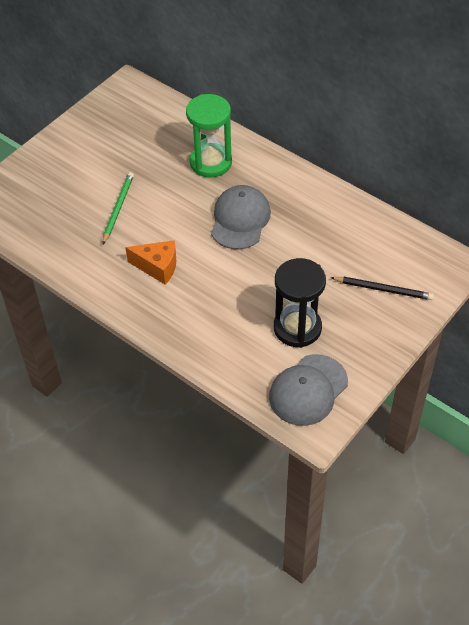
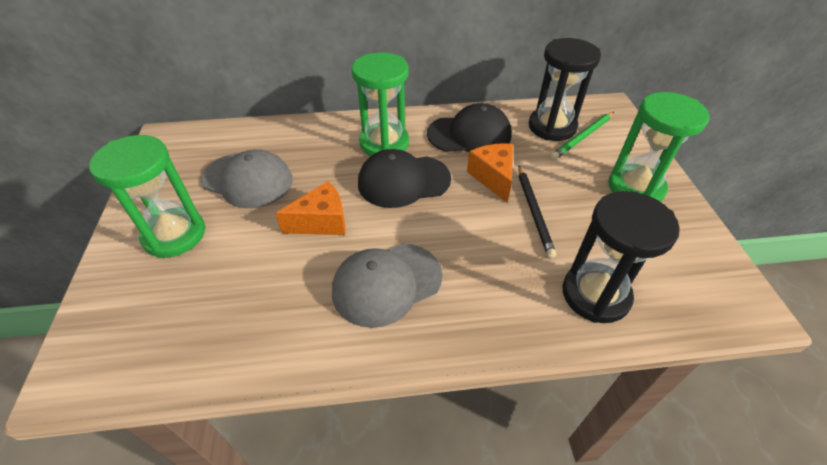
black cap: none = 0 -> [358,149,451,208] [427,103,512,152] = 2
black hourglass: [274,258,326,348] = 1 -> [529,38,601,141] [562,191,680,323] = 2
green hourglass: [186,94,232,178] = 1 -> [89,135,206,258] [352,52,409,156] [608,92,709,202] = 3
orange cheese: [125,240,176,285] = 1 -> [275,181,346,235] [467,143,513,203] = 2

